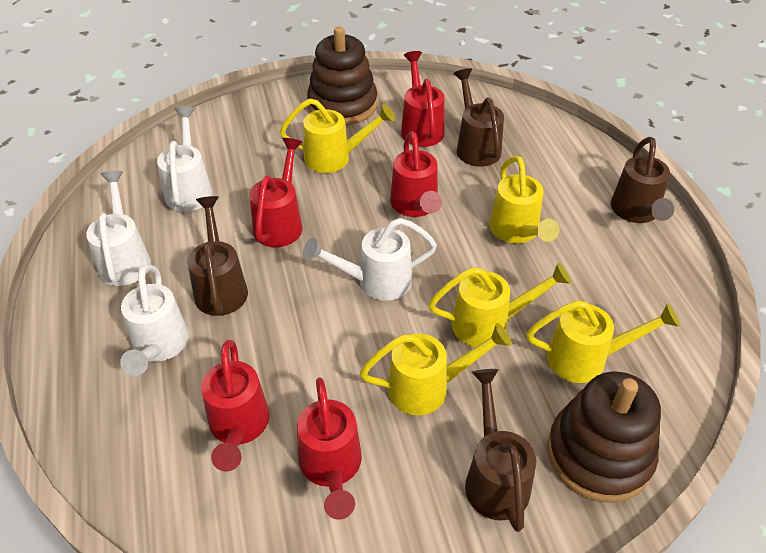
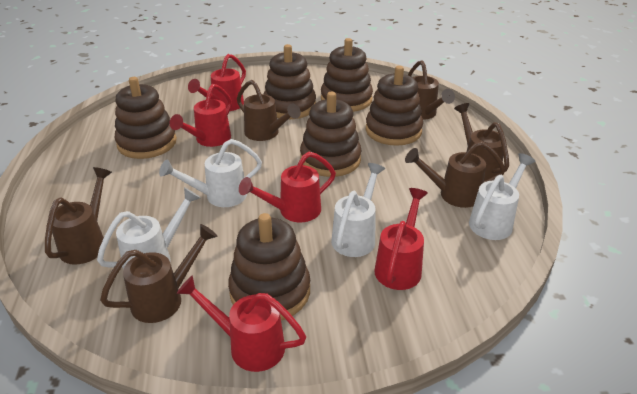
brown stacking toy: [307,26,377,125] [547,372,661,503] = 2 -> [115,77,177,159] [228,213,310,320] [264,44,316,119] [300,92,361,177] [321,38,373,112] [366,66,423,146] = 6
brown watering can: [187,196,248,316] [454,68,504,167] [465,369,536,532] [611,137,674,223] = 4 -> [45,167,112,265] [100,224,218,323] [237,80,301,141] [405,141,506,208] [408,60,455,120] [454,103,509,181] = 6
yellow watering can: [280,99,395,173] [360,323,512,415] [428,263,571,347] [489,156,559,243] [526,300,680,383] = 5 -> none = 0

